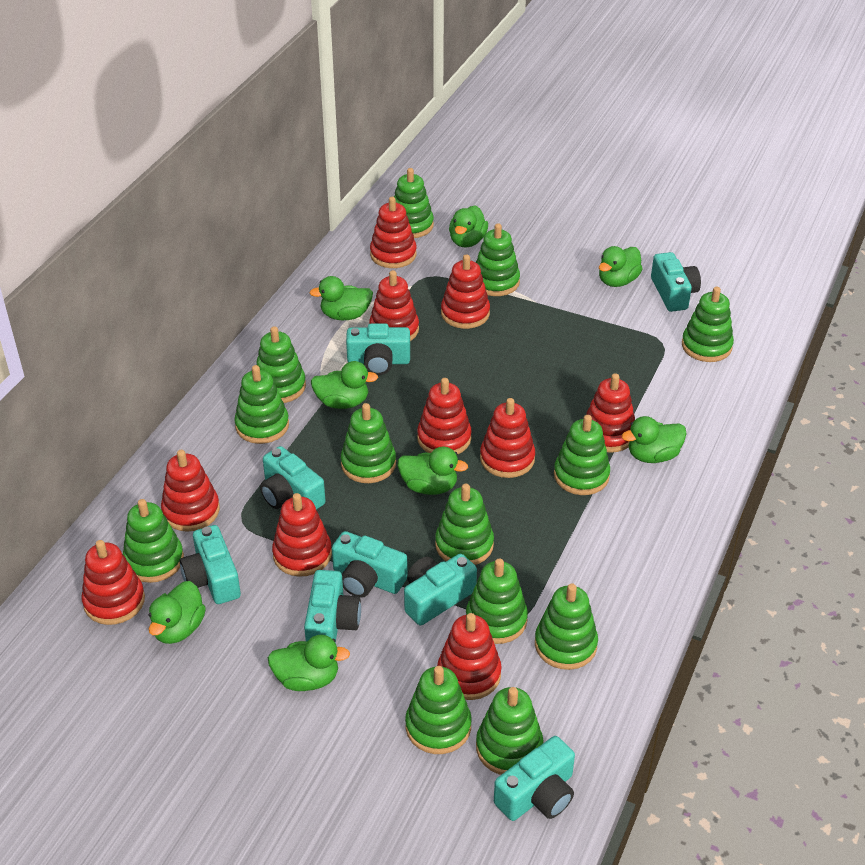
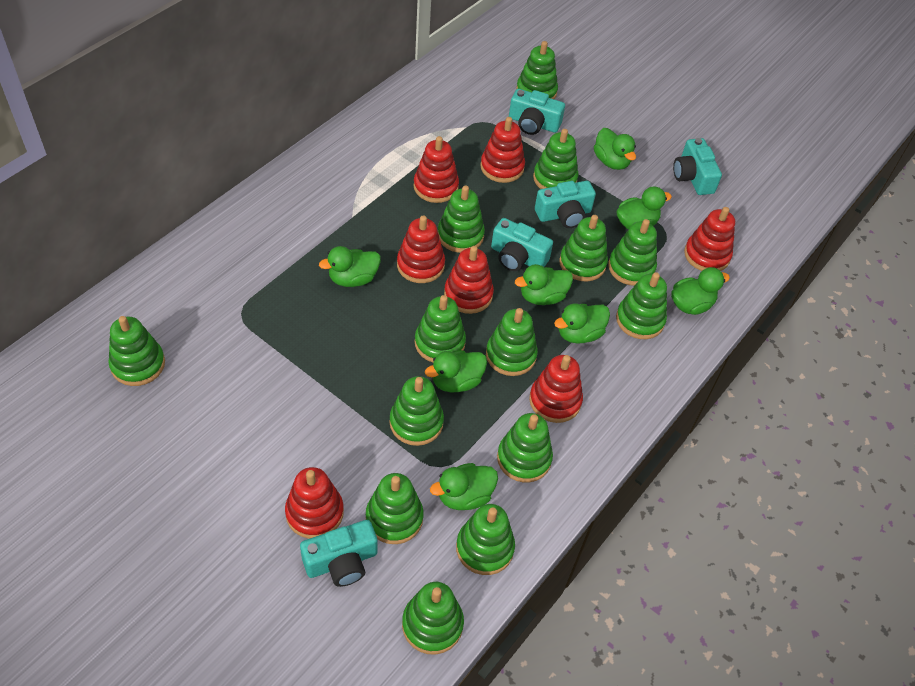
green stacking toy: [123,499,184,583] [234,365,289,444] [256,326,306,403] [341,403,396,483] [394,168,434,238] [405,666,472,754] [435,483,494,565] [466,558,528,644] [476,223,520,296] [476,687,543,775] [535,583,598,670] [554,415,610,495] [682,287,734,362] = 13 -> [108,316,165,386] [366,473,424,544] [390,376,444,446] [402,582,464,655] [415,295,466,362] [438,185,485,253] [456,504,515,575] [486,308,538,376] [497,413,553,483] [516,41,558,99] [533,129,578,189] [559,215,608,281] [608,219,657,286] [616,272,667,339] = 14
red stacking toy: [81,540,145,625] [161,450,220,532] [272,493,332,577] [369,270,419,341] [370,197,417,268] [417,378,472,454] [437,613,502,700] [441,254,490,329] [480,398,535,478] [586,373,635,453] = 10 -> [285,467,344,539] [397,215,445,283] [413,136,459,203] [444,246,494,314] [480,117,525,183] [529,355,583,423] [684,207,735,271] = 7
turquoise camera: [180,525,241,604] [260,446,325,510] [304,570,361,643] [332,531,408,598] [346,323,410,375] [404,554,477,625] [494,736,575,821] [651,252,701,312] = 8 -> [300,520,377,587] [491,218,553,271] [509,89,565,135] [535,181,596,228] [673,138,722,195] = 5

